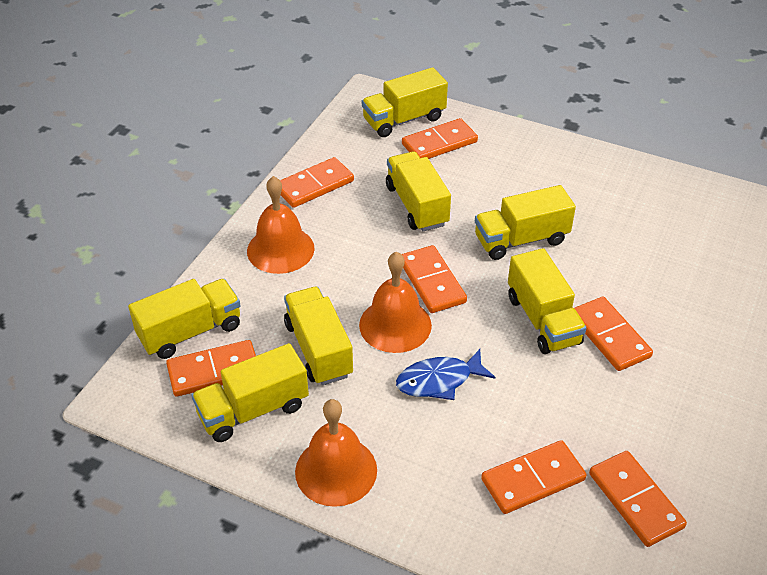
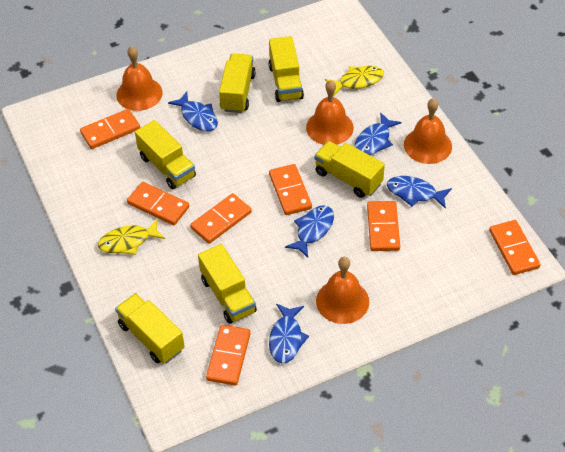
blue fish: [396,349,495,400] = 1 -> [168,91,218,131] [269,304,309,363] [285,205,334,258] [354,112,402,155] [387,176,452,209] = 5
orange bell: [247,176,314,274] [295,399,377,507] [359,252,432,353] = 3 -> [116,46,163,111] [306,80,354,145] [316,257,369,324] [404,98,452,164] = 4
yellow fish: none = 0 -> [98,218,165,255] [325,66,384,96] = 2
yellow truck: [128,279,241,359] [191,343,309,442] [284,287,353,385] [362,67,448,137] [386,151,451,231] [475,185,576,260] [508,248,586,354] = 7 -> [115,293,185,363] [135,120,196,189] [198,244,257,324] [219,53,256,113] [269,36,304,102] [314,141,385,198] = 6

